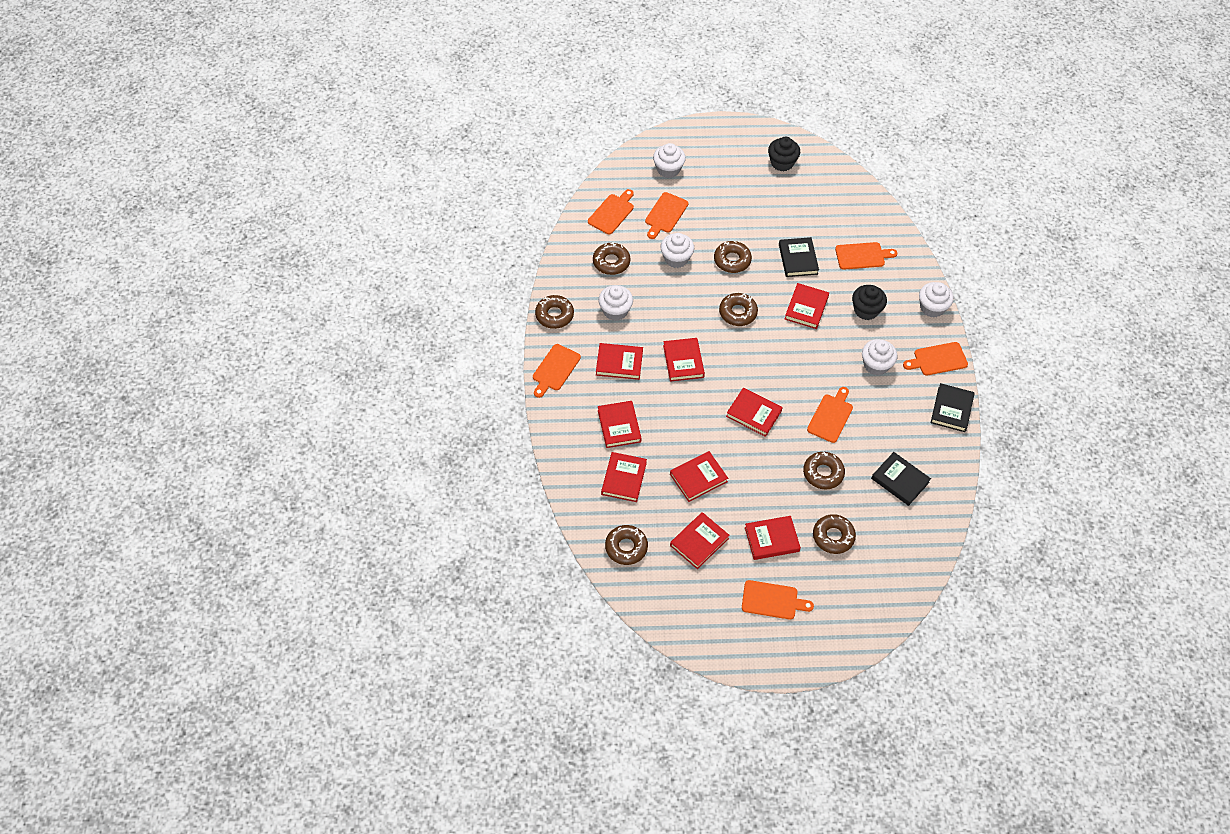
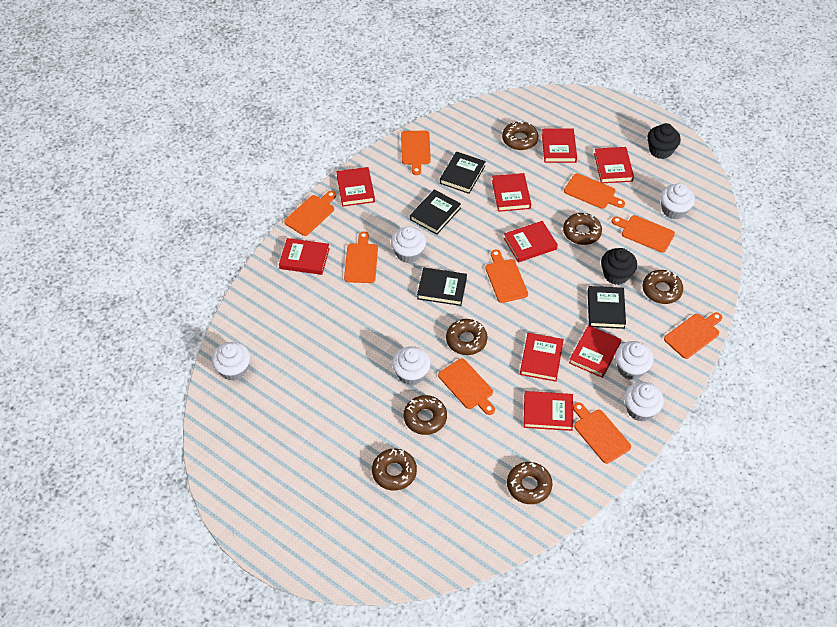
black book: [779,237,819,277] [871,452,931,506] [931,383,975,432] = 3 -> [410,189,461,235] [417,268,467,306] [440,152,486,194] [588,286,626,329] = 4
orange cutting board: [533,344,581,398] [588,189,634,235] [645,192,688,239] [742,580,814,620] [807,387,853,443] [835,242,897,270] [903,342,968,376] = 7 -> [284,191,336,236] [344,232,378,283] [401,131,431,175] [438,359,495,415] [485,250,528,303] [564,173,625,209] [573,402,631,464] [612,215,675,253] [664,312,722,359] = 9
white cupcake: [598,285,633,321] [653,143,686,178] [660,233,694,268] [862,339,897,375] [919,282,954,318] = 5 -> [212,342,250,381] [391,226,426,263] [392,346,430,385] [615,341,653,380] [624,382,664,422] [660,183,695,220] = 6

